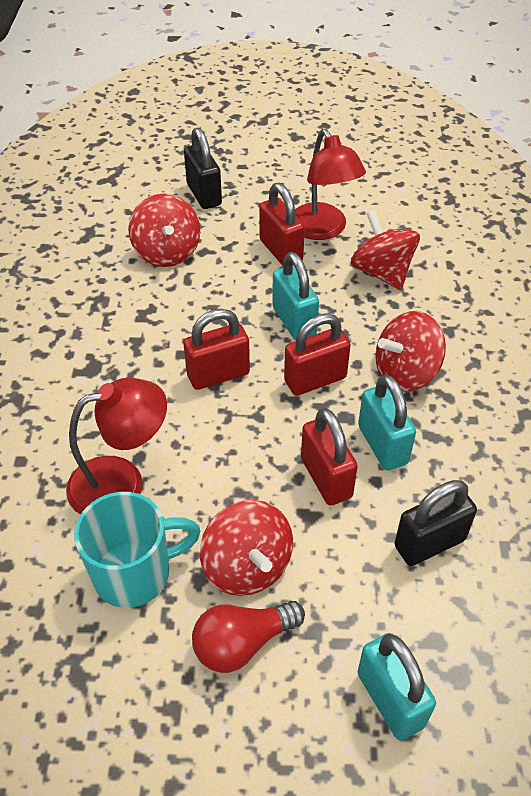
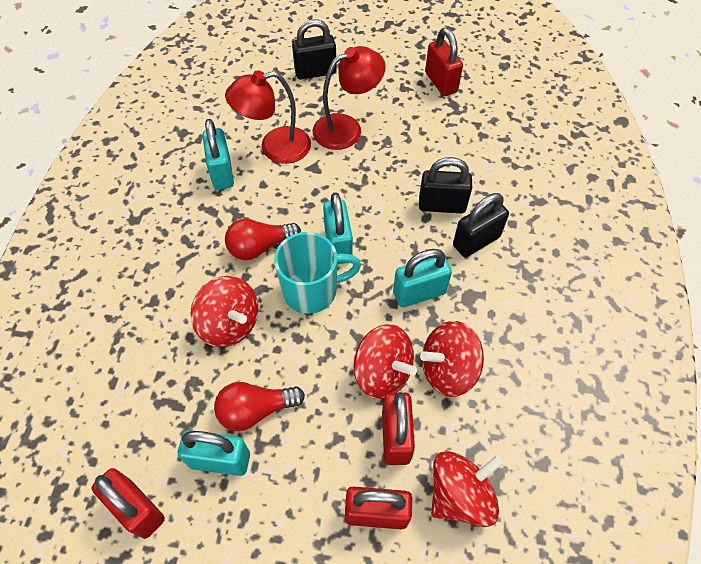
black padlock: [184,127,222,209] [394,480,477,566] = 2 -> [292,19,337,80] [419,157,472,213] [453,193,509,257] = 3
red light bulb: [192,601,305,673] = 1 -> [214,382,305,431] [225,219,301,260] = 2
turquoise padlock: [272,252,319,340] [358,374,416,470] [358,633,436,740] = 3 -> [178,430,250,476] [203,119,234,190] [323,193,353,264] [393,249,452,307] = 4

